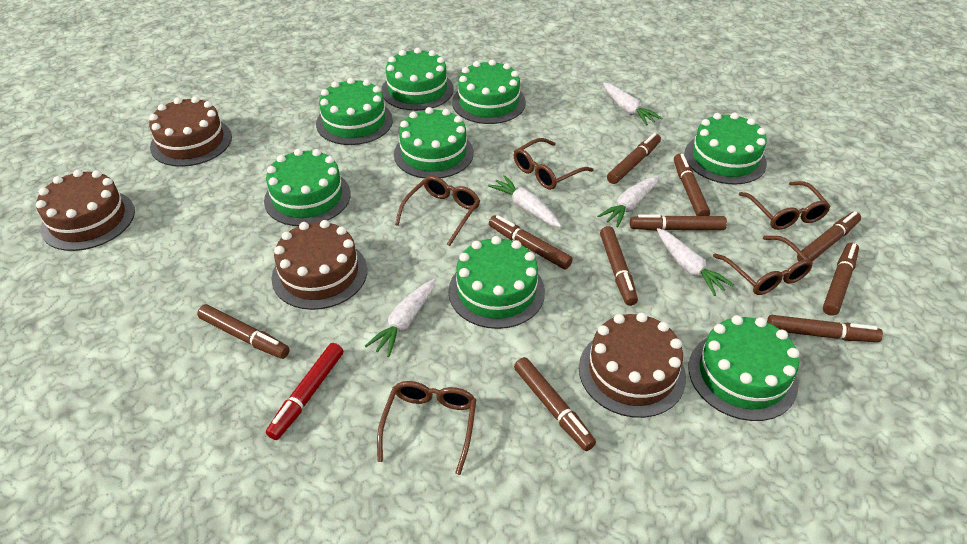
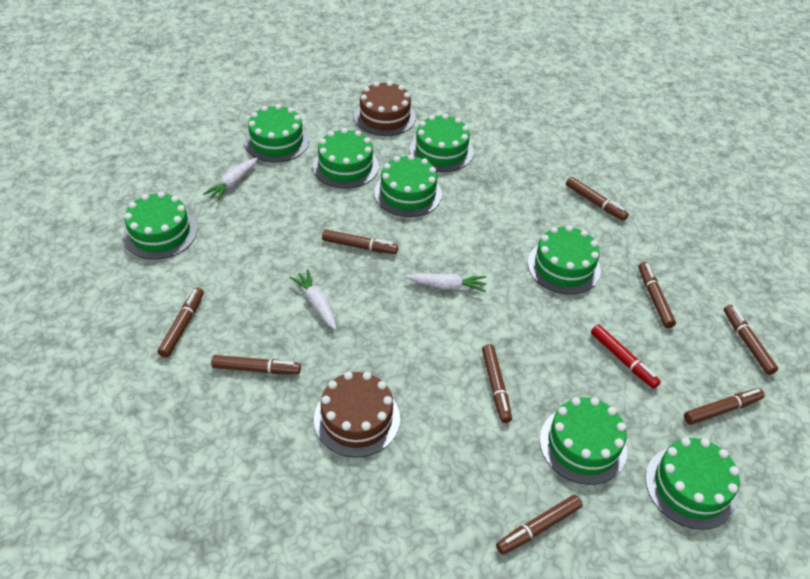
brown cake: [36,170,135,251] [149,96,232,167] [272,220,367,310] [579,312,686,418] = 4 -> [314,372,400,457] [354,81,416,136] = 2
brown glasses: [377,381,477,475] [395,176,480,246] [514,138,594,190] [713,236,813,295] [739,181,831,230] = 5 -> none = 0
brown marker: [197,304,290,359] [489,215,573,269] [514,357,596,451] [600,226,638,306] [607,133,661,184] [630,214,727,231] [674,154,710,216] [767,315,883,342] [797,211,861,262] [823,243,859,316] = 10 -> [158,288,204,358] [211,355,301,374] [322,230,398,254] [482,344,512,423] [496,495,582,555] [566,177,629,221] [638,262,676,328] [684,388,765,425] [724,305,778,375] = 9
white carrot: [365,279,436,357] [488,175,561,228] [597,176,659,227] [603,83,662,126] [657,228,734,296] = 5 -> [203,158,258,202] [289,269,336,330] [406,274,486,292] = 3

